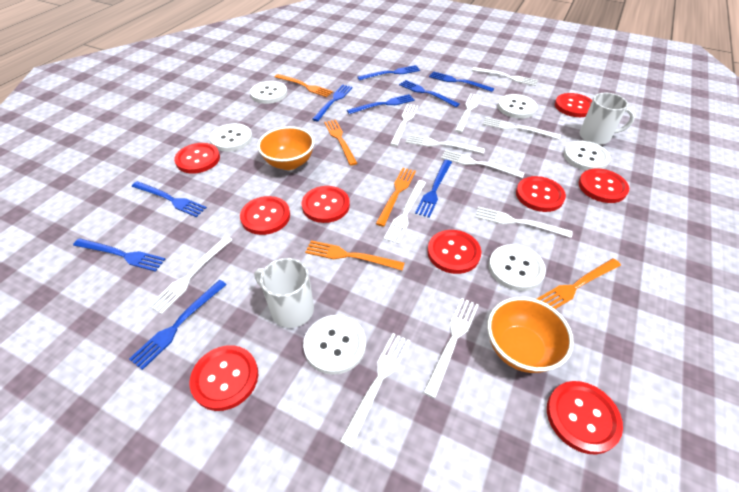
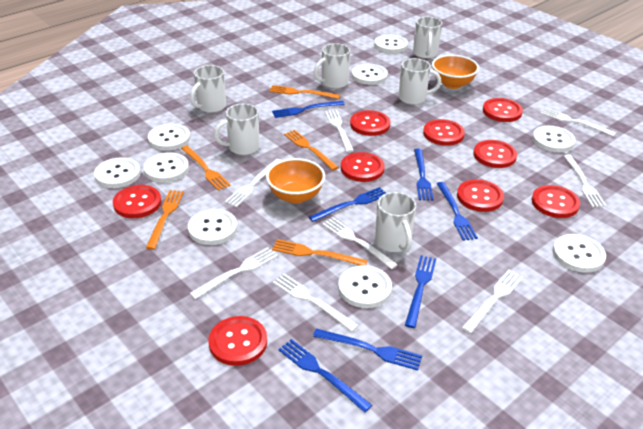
blue fork: [73,238,165,272] [129,280,227,370] [132,181,207,217] [312,85,353,121] [347,94,415,114] [357,65,420,80] [399,80,460,107] [415,160,452,218] [429,71,494,92] = 9 -> [272,101,345,118] [278,339,372,413] [309,187,386,222] [313,328,422,370] [405,255,436,328] [414,149,433,200] [437,182,478,241] = 7
white button: [210,123,252,152] [250,81,287,104] [303,315,366,375] [489,244,546,291] [498,94,537,119] [564,141,611,171] = 6 -> [94,157,141,188] [144,152,189,182] [148,123,190,151] [188,209,237,245] [338,265,392,308] [352,64,388,85] [374,34,408,53] [532,126,576,152] [553,234,606,273] = 9
white fork: [148,236,232,314] [340,333,410,448] [384,180,426,244] [390,104,419,146] [405,134,485,154] [423,298,479,398] [441,150,524,178] [455,93,482,133] [472,67,538,86] [475,207,573,238] [482,117,561,139] = 11 -> [189,247,278,299] [225,159,281,207] [273,273,359,332] [322,217,398,269] [325,110,354,152] [462,270,523,333] [540,108,616,137] [564,155,606,207] = 8
white mug: [254,258,314,328] [579,93,635,145] = 2 -> [190,65,226,113] [214,104,260,155] [314,43,350,89] [375,192,416,252] [398,58,441,105] [413,16,442,59] = 6

